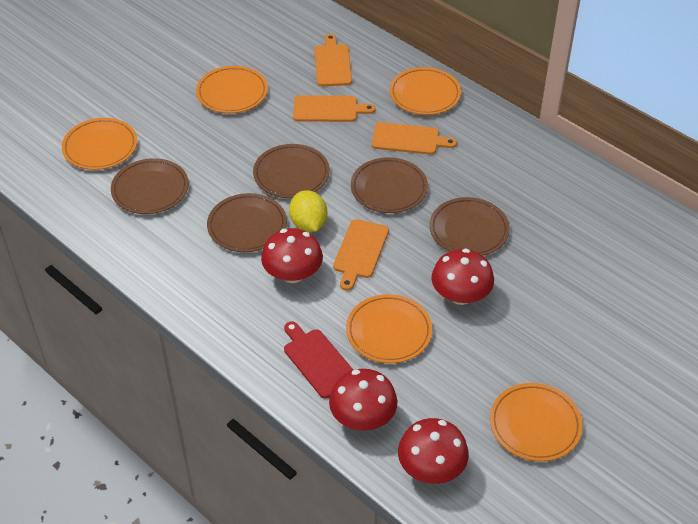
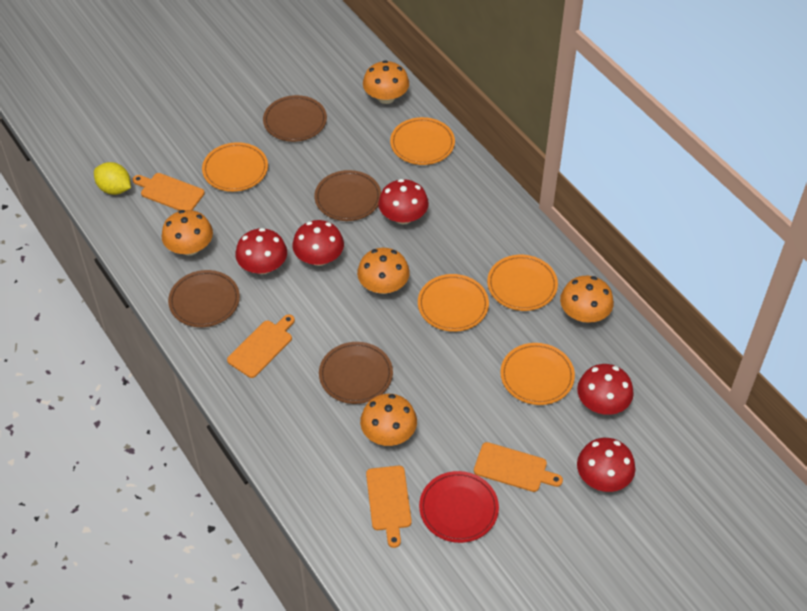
brown plate: [111,158,189,214] [207,193,287,252] [253,144,330,198] [351,157,428,213] [429,197,510,256] = 5 -> [168,270,240,327] [263,95,327,142] [314,170,381,221] [319,342,393,404] = 4
orange mushroom: none = 0 -> [162,210,213,256] [357,248,410,294] [360,394,417,446] [363,60,409,104] [560,276,614,323] = 5
red cutting board: [284,321,353,398] = 1 -> none = 0
red mushroom: [261,228,323,283] [329,369,398,431] [398,418,469,484] [432,248,494,305] = 4 -> [235,228,287,275] [293,220,344,266] [378,179,429,225] [577,364,634,415] [577,438,635,492] = 5
red plate: none = 0 -> [419,471,499,543] = 1

